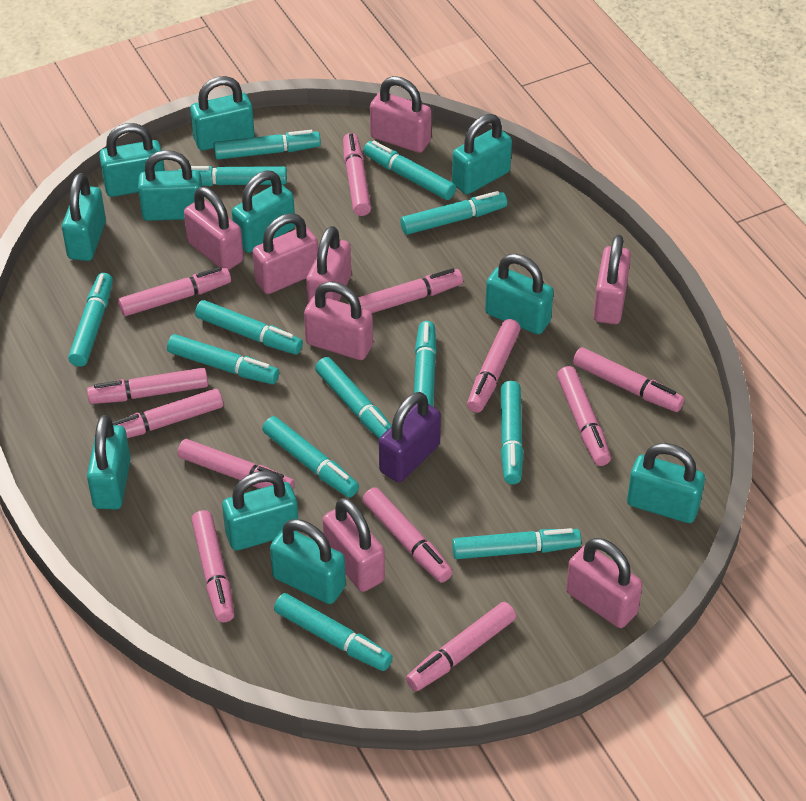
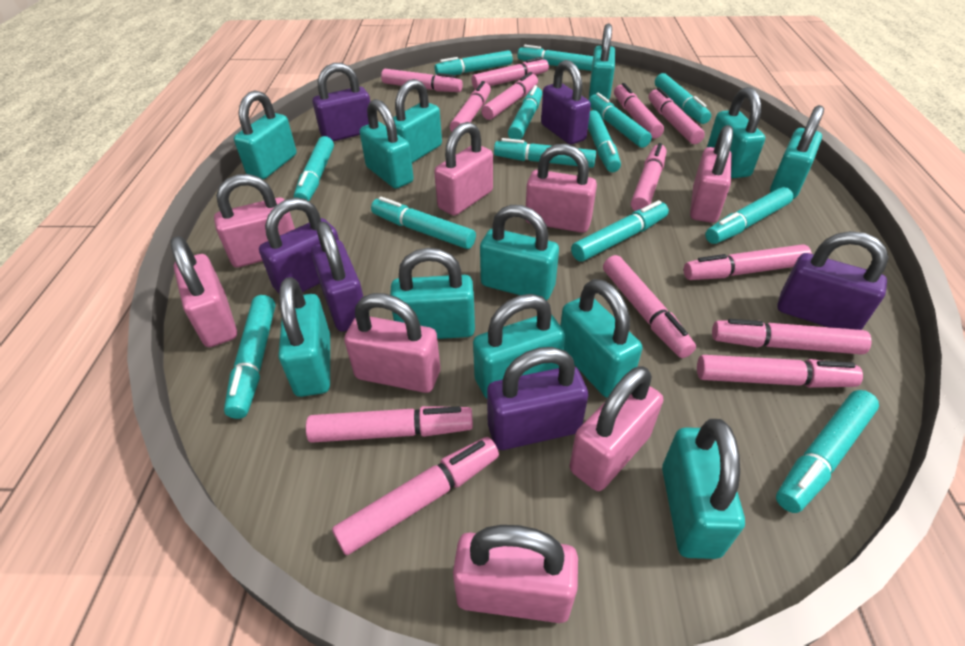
pink marker: [87,368,208,404] [112,389,223,438] [118,267,231,316] [177,439,294,489] [191,510,234,622] [343,133,371,216] [358,268,463,313] [362,487,453,583] [406,602,516,691] [467,319,521,413] [557,366,611,466] [573,347,684,412] = 12 -> [306,406,473,443] [332,437,499,555] [381,69,463,92] [450,81,491,132] [472,57,549,89] [481,72,538,120] [603,255,696,358] [614,83,664,139] [631,143,666,211] [649,88,705,144] [684,244,812,280] [697,355,863,388] [712,319,872,355] = 13
purple padlock: [379,392,441,482] = 1 -> [259,197,339,294] [311,222,363,332] [313,63,370,141] [487,347,588,450] [541,60,591,144] [777,231,888,330] = 6
turquoise padlock: [62,173,106,261] [87,415,131,509] [99,123,165,197] [138,150,202,221] [190,76,254,151] [222,470,298,551] [232,171,295,253] [270,519,346,604] [452,114,512,194] [485,254,554,334] [627,443,705,523] = 11 -> [234,90,297,179] [278,277,330,397] [360,99,414,189] [390,248,475,339] [393,79,442,163] [473,294,565,399] [480,205,559,301] [560,279,642,398] [589,23,615,100] [662,419,745,559] [707,87,765,178] [770,105,824,199] = 12

